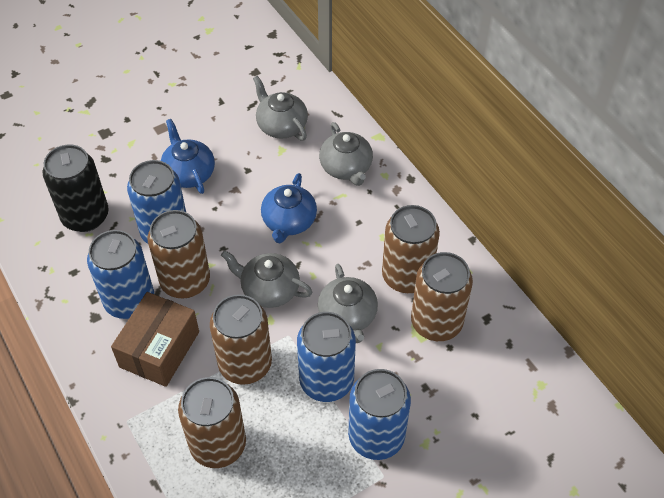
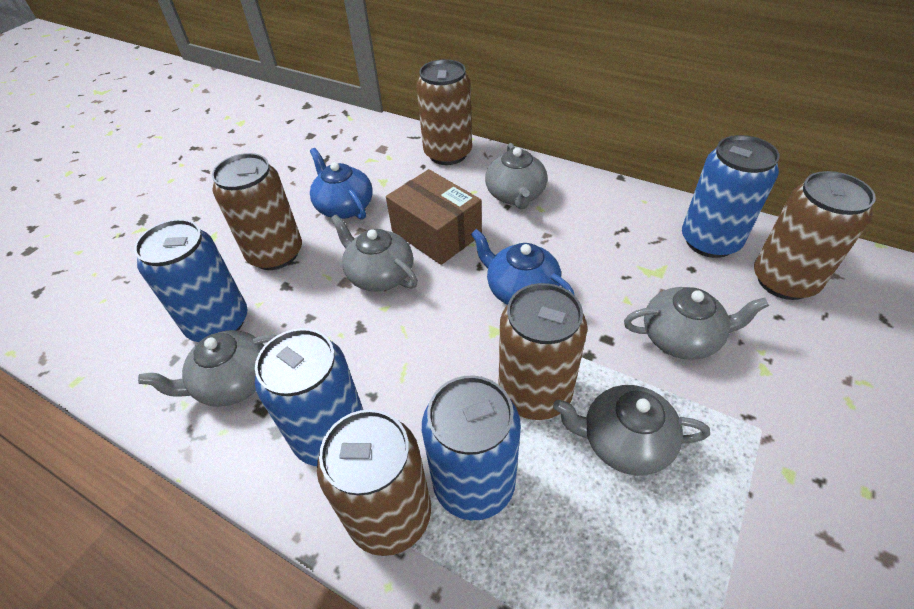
black can: [43,145,109,232] = 1 -> none = 0
grey teapot: [221,250,312,308] [253,76,308,141] [318,264,378,343] [319,122,373,186] = 4 -> [138,330,277,407] [331,215,418,292] [485,143,548,209] [553,385,710,475] [624,287,769,360] = 5

